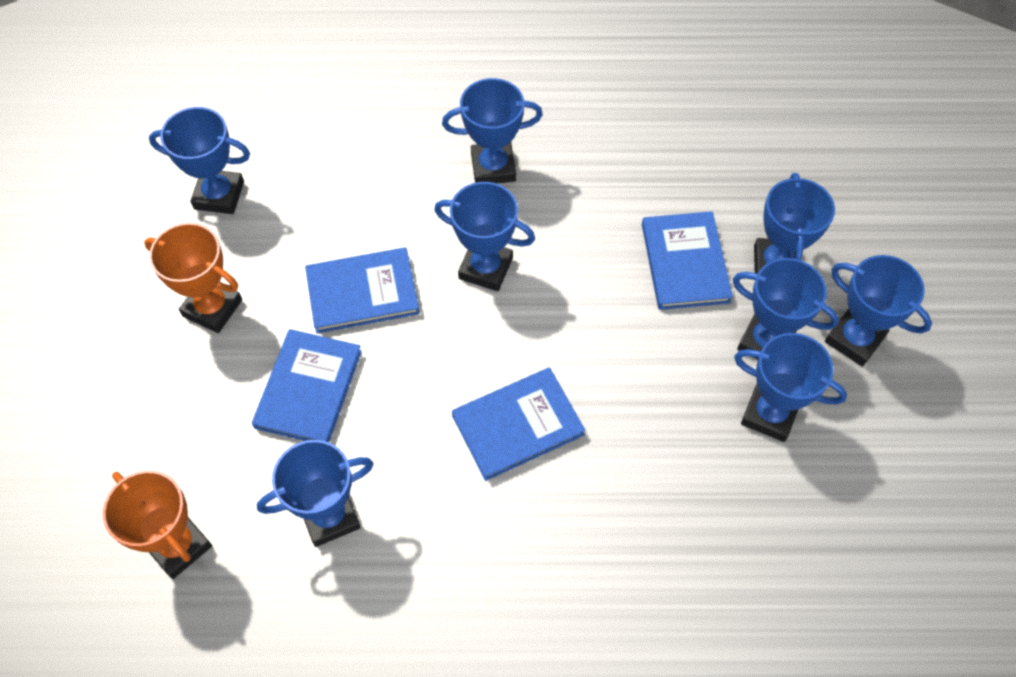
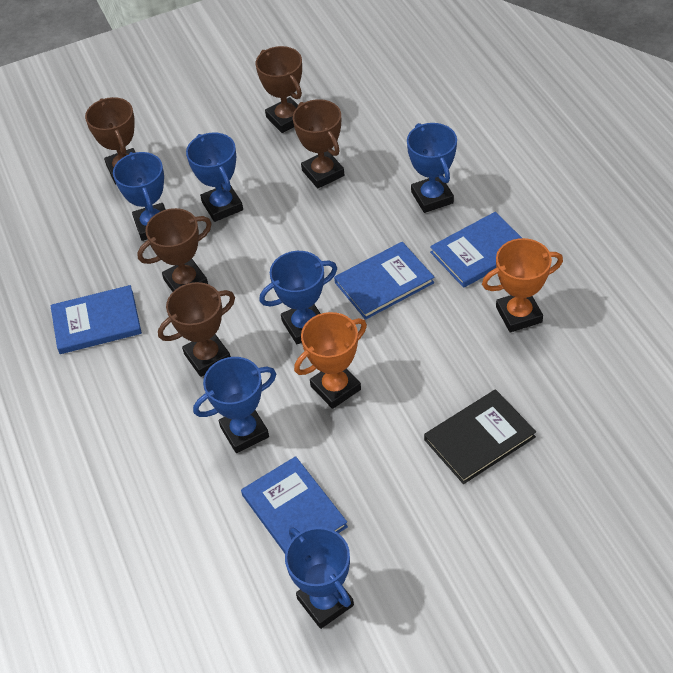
black book: none = 0 -> [424,389,536,484] = 1
blue trophy: [149,107,250,214] [257,440,374,547] [434,182,535,291] [442,78,543,183] [733,258,839,359] [734,333,847,442] [754,173,835,274] [825,255,932,367] = 8 -> [113,152,166,241] [186,133,243,222] [193,357,276,453] [259,251,337,344] [285,527,354,629] [407,123,457,213] = 6
brown trophy: none = 0 -> [85,97,136,184] [137,208,212,292] [158,282,235,377] [256,46,302,133] [293,99,344,188] = 5

